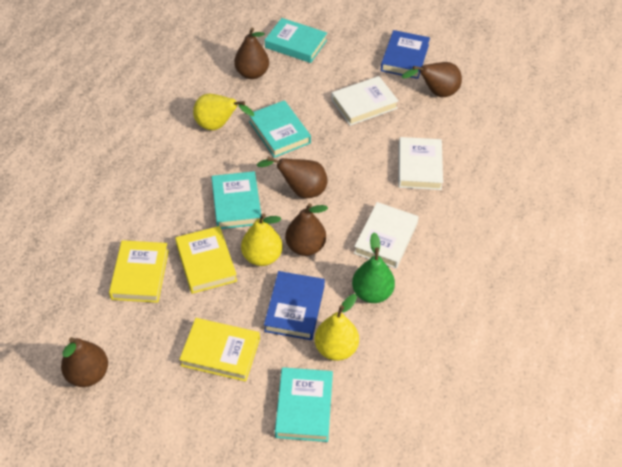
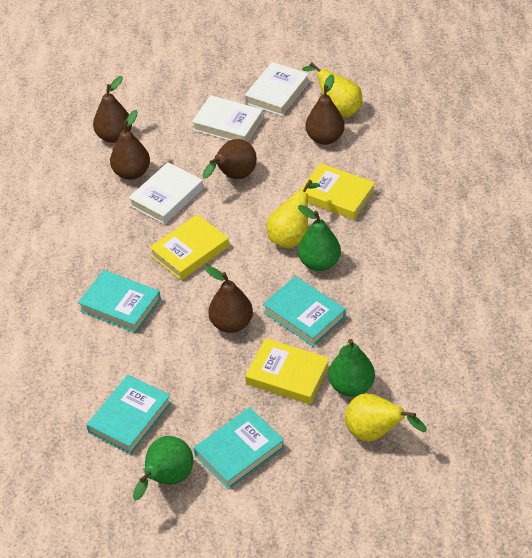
blue book: [264,271,325,340] [381,30,430,79] = 2 -> none = 0
green pear: [352,233,395,303] = 1 -> [133,436,193,500] [298,205,341,271] [328,339,375,397] = 3

